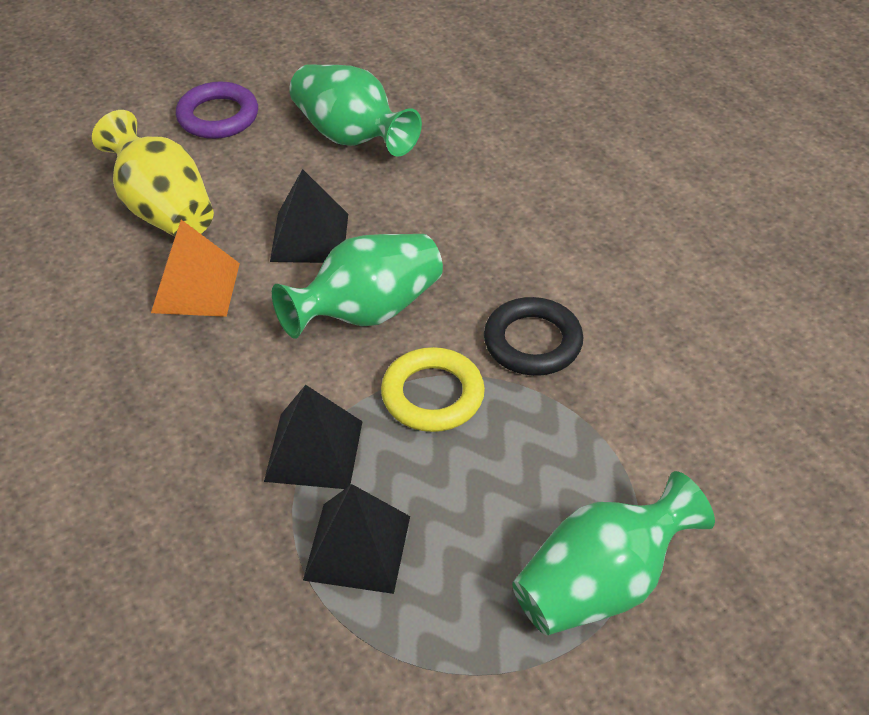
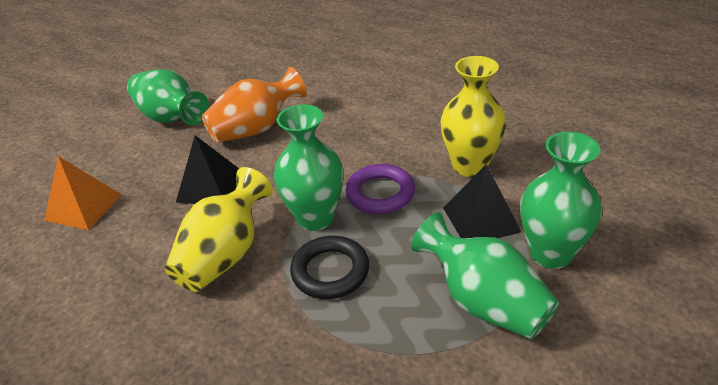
black pyramid: [264,385,363,489] [270,169,348,263] [303,484,410,594] = 3 -> [176,135,239,204] [443,164,521,238] = 2
green vase: [272,234,443,339] [289,64,422,157] [512,471,715,635] = 3 -> [127,69,209,125] [274,104,343,231] [411,213,559,339] [520,132,602,269] = 4
orange vase: none = 0 -> [201,67,307,143] = 1
yellow ring: [381,347,485,432] = 1 -> none = 0
yellow vase: [92,110,214,237] = 1 -> [165,167,273,292] [440,56,506,177] = 2

